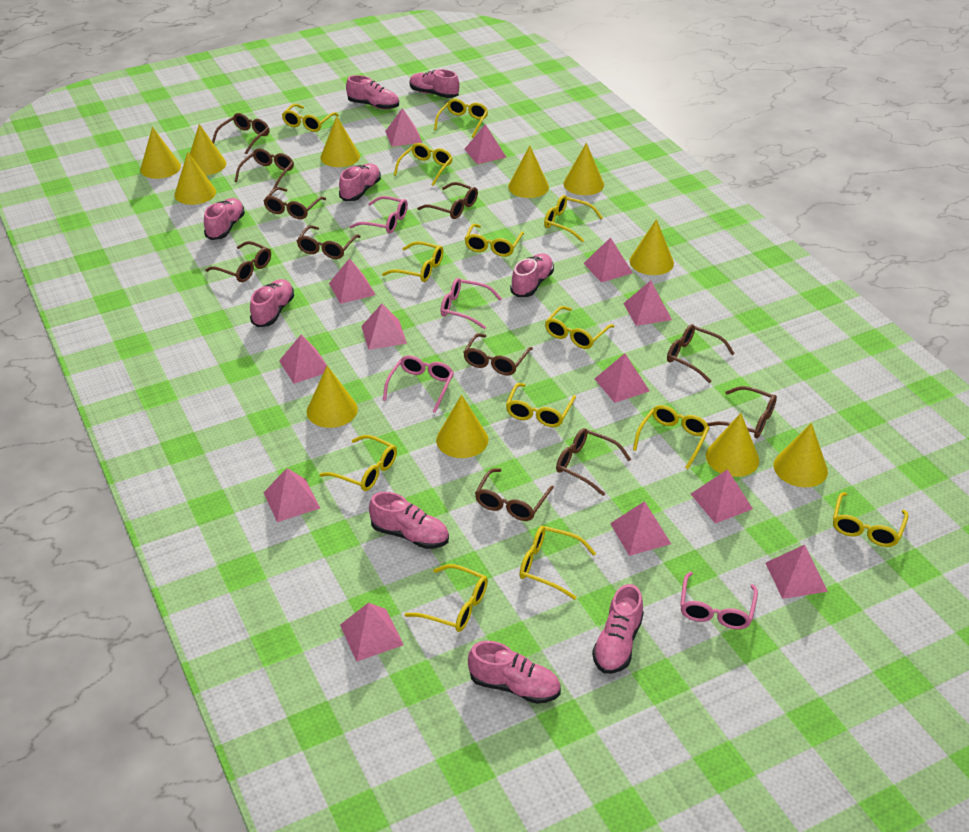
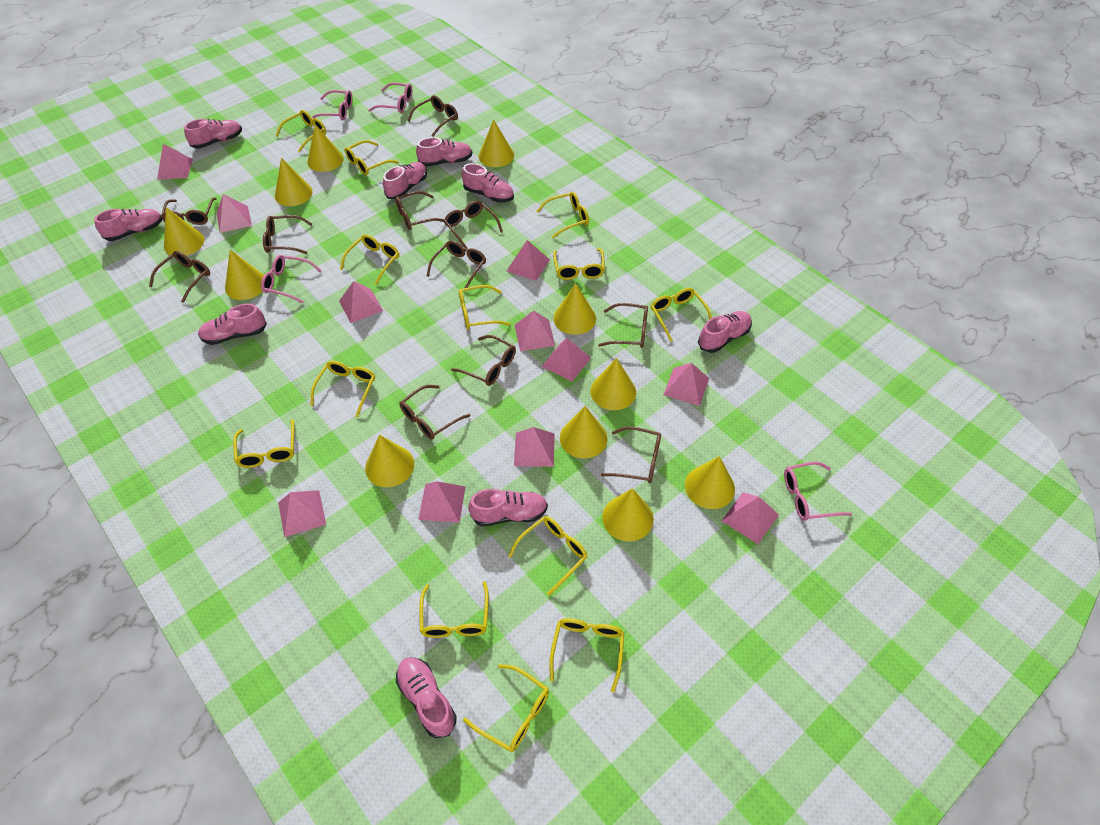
pink pyramid: [263,468,320,522] [279,335,327,384] [329,258,376,304] [340,603,404,662] [361,304,407,350] [385,108,423,147] [464,124,507,164] [583,237,633,283] [595,353,650,403] [610,501,671,556] [623,281,672,326] [691,469,753,524] [766,545,828,599] = 13 -> [157,144,193,180] [216,194,252,233] [278,490,326,537] [339,281,383,323] [418,482,466,523] [507,240,550,281] [514,427,555,467] [515,311,555,351] [541,338,591,382] [663,363,709,406] [722,492,779,544] = 11

